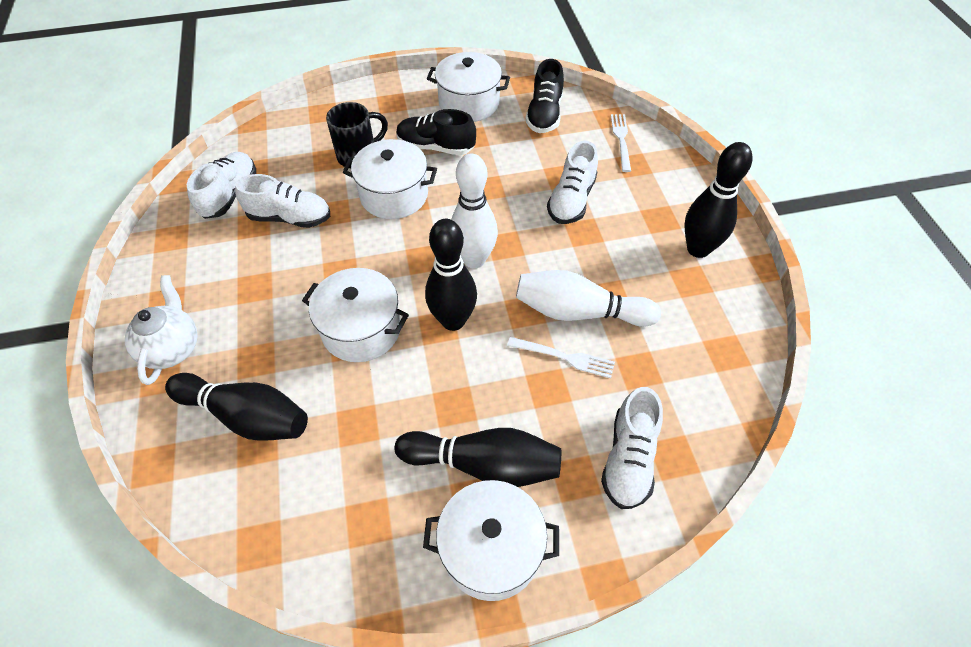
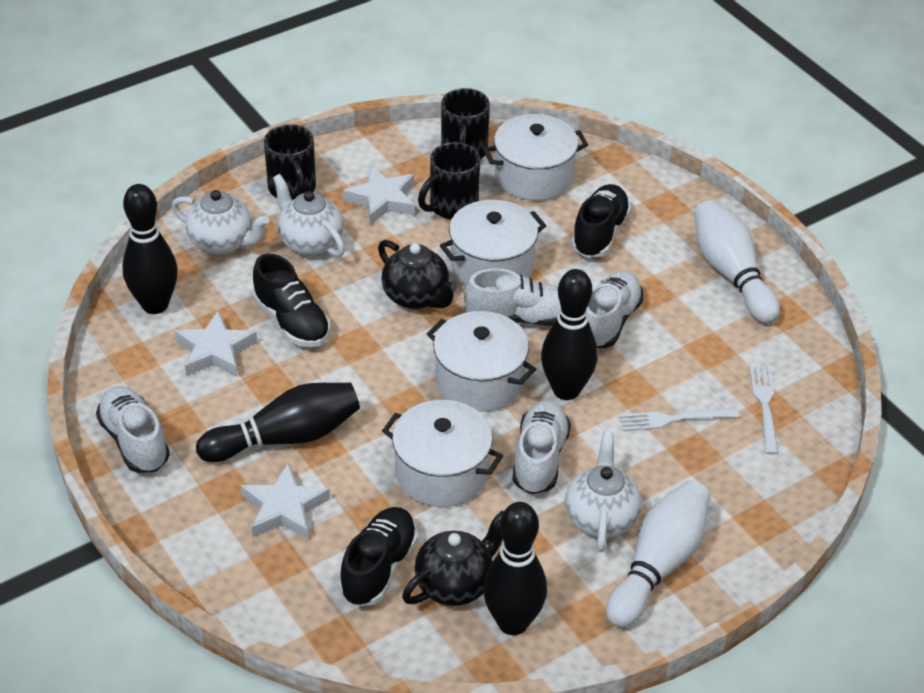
black mug: [326,102,388,168] = 1 -> [264,124,316,200] [418,142,480,219] [441,88,490,159] = 3
black shoe: [396,109,476,155] [525,59,564,133] = 2 -> [253,254,330,347] [339,507,418,606] [571,184,631,258] = 3
black teapot: none = 0 -> [378,240,458,309] [402,511,504,606] = 2
white star: none = 0 -> [175,311,257,377] [241,463,330,539] [343,166,415,225] = 3
white teapot: [125,275,198,385] = 1 -> [172,190,269,255] [273,174,345,257] [565,432,642,552] = 3

